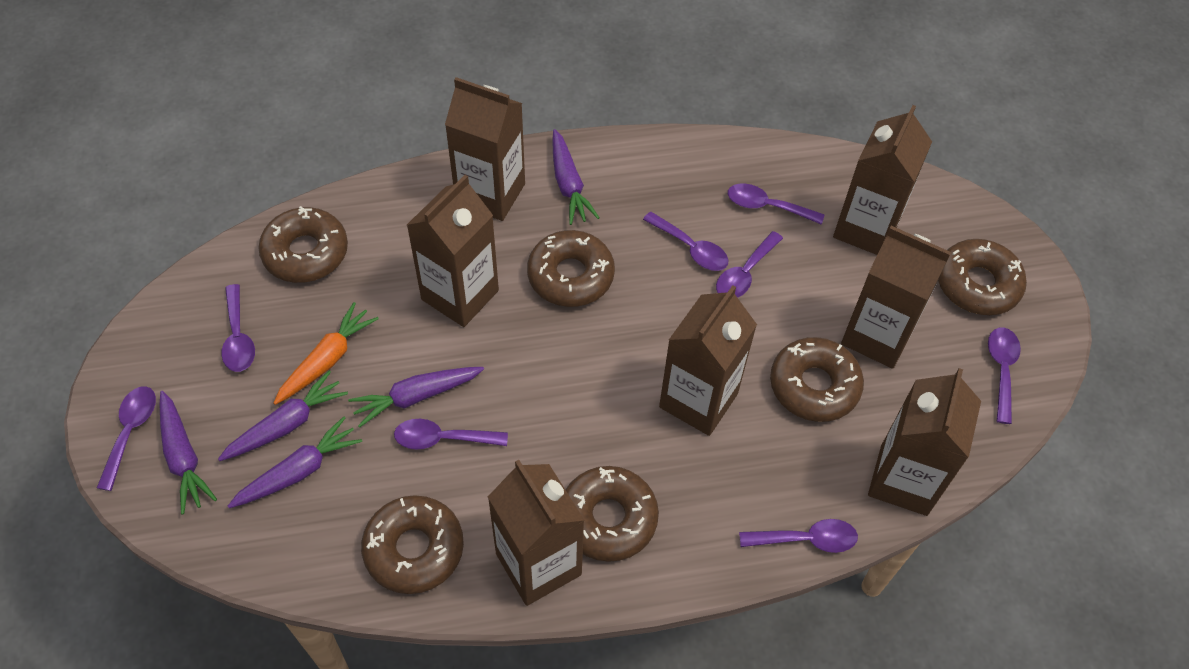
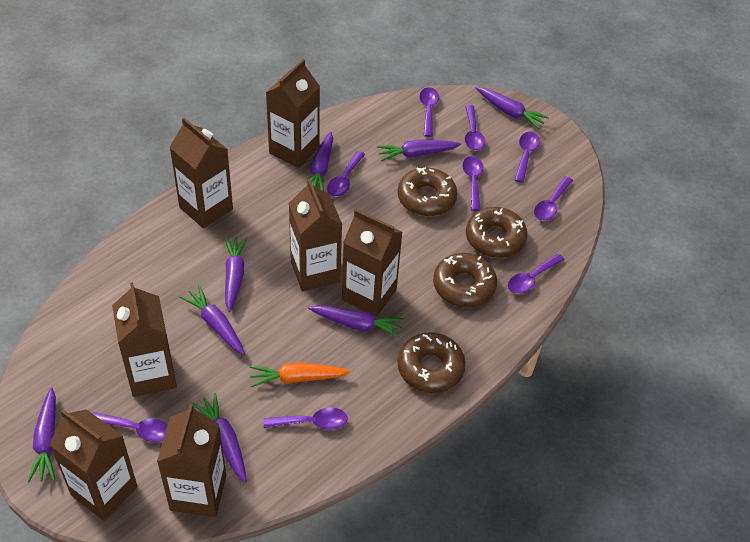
brown donut: [258,206,348,283] [361,495,464,594] [527,230,615,307] [565,466,659,562] [770,337,864,422] [938,239,1027,315] = 6 -> [397,168,458,216] [397,332,466,393] [433,253,497,307] [466,207,528,258] = 4
purple carrot: [159,391,217,514] [218,371,348,461] [228,417,362,508] [348,367,484,428] [552,129,600,225] = 5 -> [27,387,56,482] [180,285,245,355] [192,393,247,482] [225,237,247,312] [304,132,333,191] [308,305,404,338] [377,140,461,162] [476,87,549,129] = 8
purple spoon: [97,387,156,491] [221,284,255,372] [394,419,508,449] [643,212,728,271] [716,231,783,298] [728,184,824,225] [739,519,858,553] [988,327,1021,424] = 8 -> [92,412,168,442] [264,407,348,430] [327,151,365,197] [419,87,439,137] [463,156,483,211] [465,105,485,151] [508,254,565,294] [515,132,540,183] [534,176,573,221] = 9

